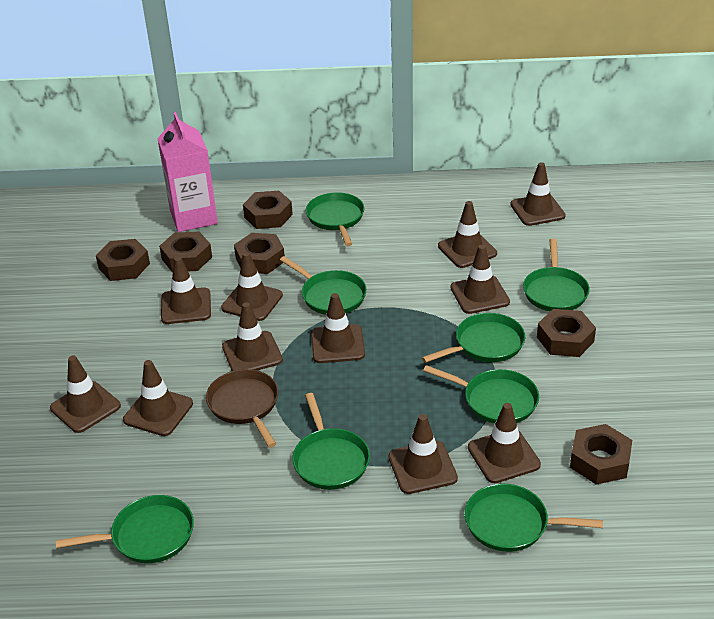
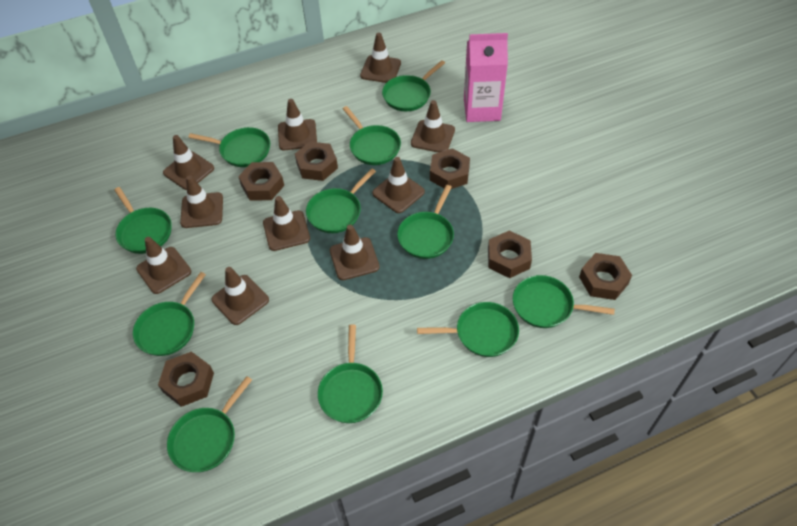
brown pan: [206,369,278,448] = 1 -> none = 0
brown traffic cone: [50,356,121,433] [123,360,193,436] [161,257,211,324] [221,252,283,321] [222,302,283,371] [311,293,365,363] [388,414,458,494] [438,201,497,268] [450,245,510,314] [468,403,541,483] [510,162,566,226] = 11 -> [136,237,191,294] [163,135,214,190] [180,175,223,228] [211,267,269,325] [263,196,310,251] [278,99,317,150] [330,225,380,280] [360,33,401,83] [372,157,425,213] [411,100,455,153] = 10
green pan: [56,495,194,563] [280,256,367,315] [292,393,370,490] [306,193,365,246] [422,313,525,363] [423,365,539,424] [465,484,603,552] [523,239,590,311] = 8 -> [114,187,172,254] [133,272,206,356] [167,376,252,472] [188,127,270,167] [306,168,376,233] [318,324,383,423] [343,106,401,165] [382,60,445,111] [397,185,454,259] [417,302,519,357] [513,275,615,328] = 11

